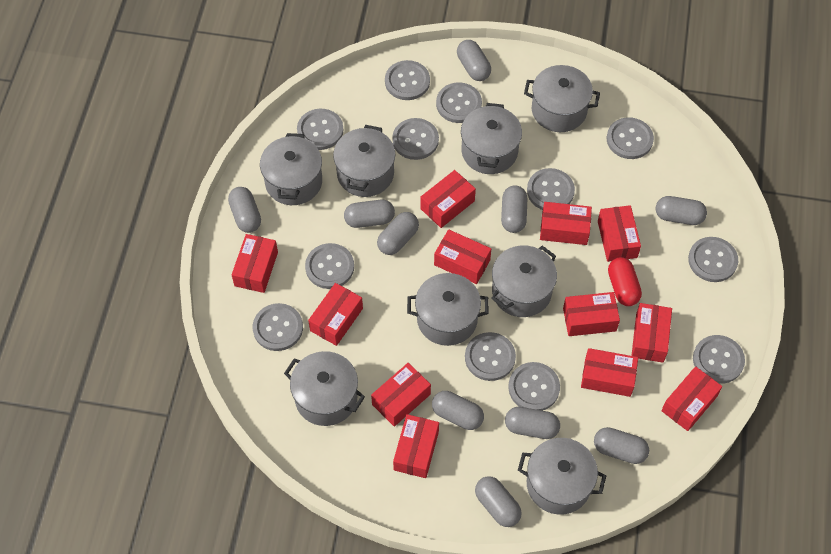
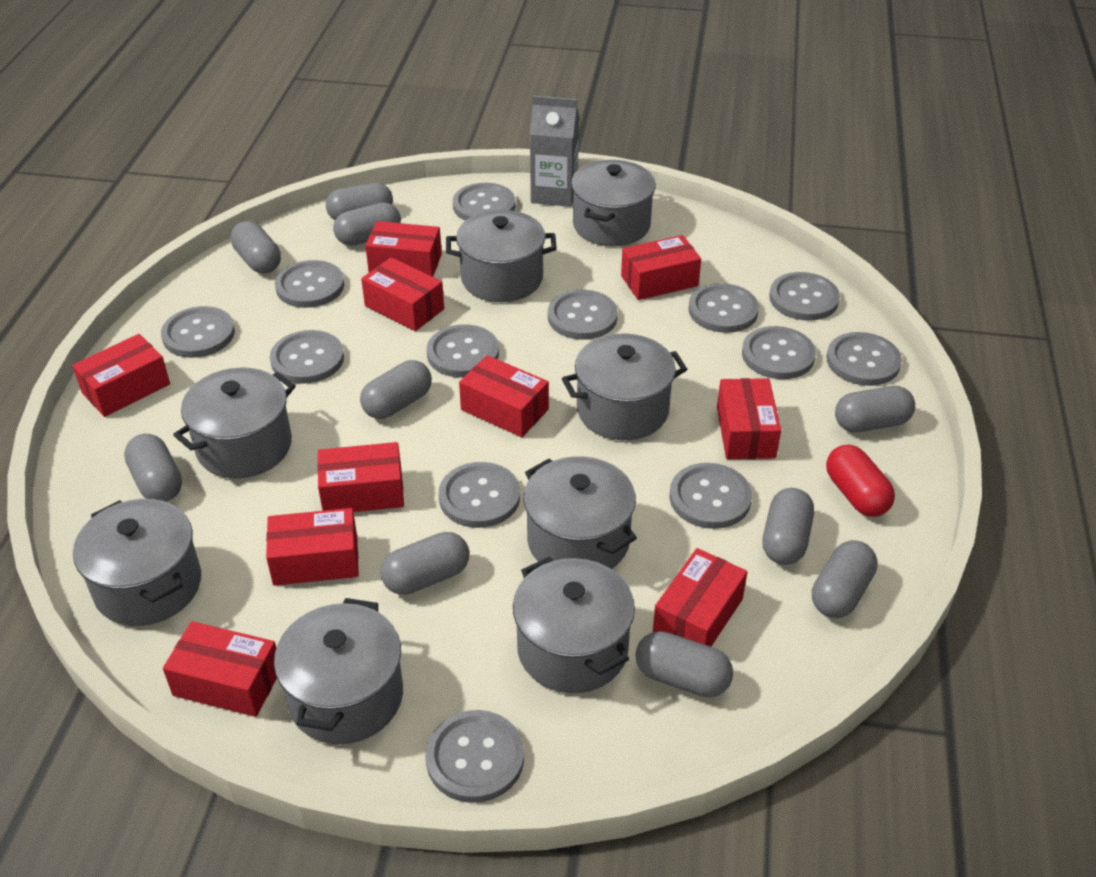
grey button: [253,303,303,351] [297,109,343,150] [305,243,354,289] [385,60,430,100] [392,118,439,160] [436,82,482,123] [465,332,516,381] [508,362,560,411] [527,168,575,210] [607,117,654,159] [688,237,738,282] [693,335,745,384] = 12 -> [161,306,235,358] [270,330,344,384] [275,260,344,308] [426,710,524,803] [427,324,499,378] [439,462,520,528] [453,183,515,221] [548,290,618,340] [669,463,752,529] [688,283,759,333] [742,326,816,379] [769,272,840,321] [826,332,902,386] = 13
grey carton: none = 0 -> [530,95,579,207] = 1
red box: [231,234,278,293] [308,283,363,346] [371,363,431,427] [393,414,439,478] [420,170,476,228] [434,229,491,284] [540,202,592,245] [563,292,620,336] [581,348,638,397] [598,205,641,262] [631,303,672,363] [661,366,722,431] = 12 -> [72,334,170,417] [163,621,277,717] [266,508,359,586] [317,442,404,512] [361,257,444,331] [365,221,442,277] [459,355,549,437] [621,235,701,300] [653,548,747,647] [717,378,781,459] = 10

